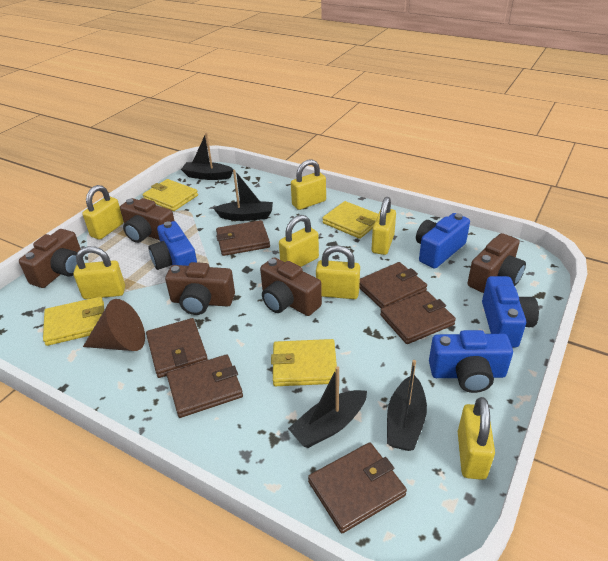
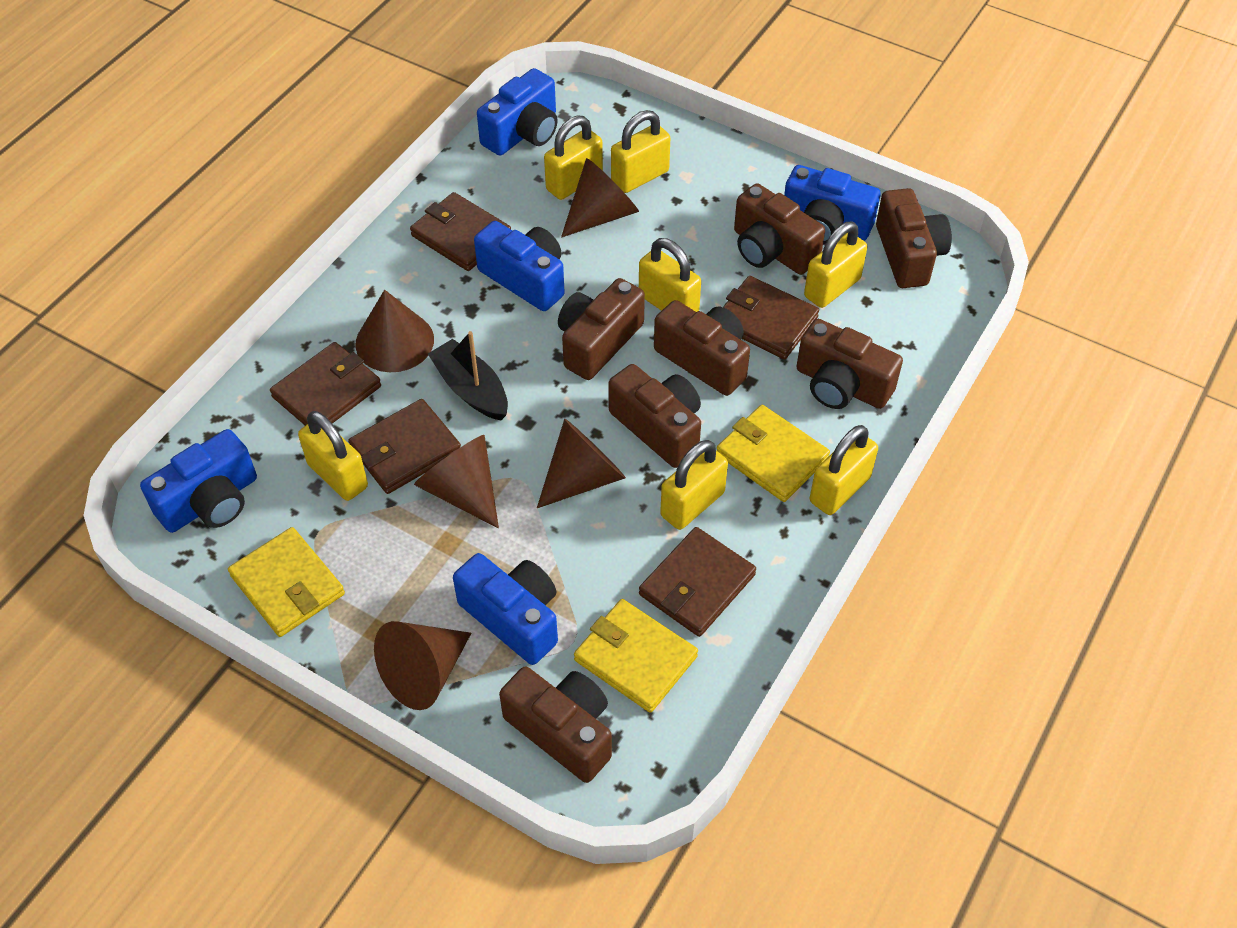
black boat: [181,133,234,180] [213,170,273,221] [288,366,367,448] [387,360,427,451] = 4 -> [428,331,508,420] = 1
blue camera: [148,221,197,270] [416,213,470,268] [429,330,513,393] [482,276,539,348] = 4 -> [140,429,257,533] [453,553,558,665] [474,221,565,311] [477,68,558,156] [784,165,881,245] = 5
brown camera: [19,229,81,288] [120,198,175,243] [165,262,235,315] [260,257,322,316] [467,233,526,293] = 5 -> [499,667,612,783] [558,278,645,380] [608,364,701,468] [654,300,750,396] [734,183,825,275] [796,319,903,409] [876,188,952,288] = 7
brown cone: [83,299,145,351] = 1 -> [355,290,434,372] [374,621,471,710] [414,435,499,528] [537,419,626,508] [561,158,639,237] = 5
brown wallet: [146,318,208,378] [167,354,243,418] [216,220,270,256] [308,442,407,533] [359,262,427,308] [380,291,456,344] = 6 -> [270,342,381,426] [348,399,461,494] [410,192,511,271] [639,527,756,637] [723,276,819,359] = 5
yellow wallet: [43,297,104,346] [143,179,198,211] [271,339,337,386] [322,201,378,239] = 4 -> [228,527,345,637] [574,599,698,713] [717,405,830,502] = 3

